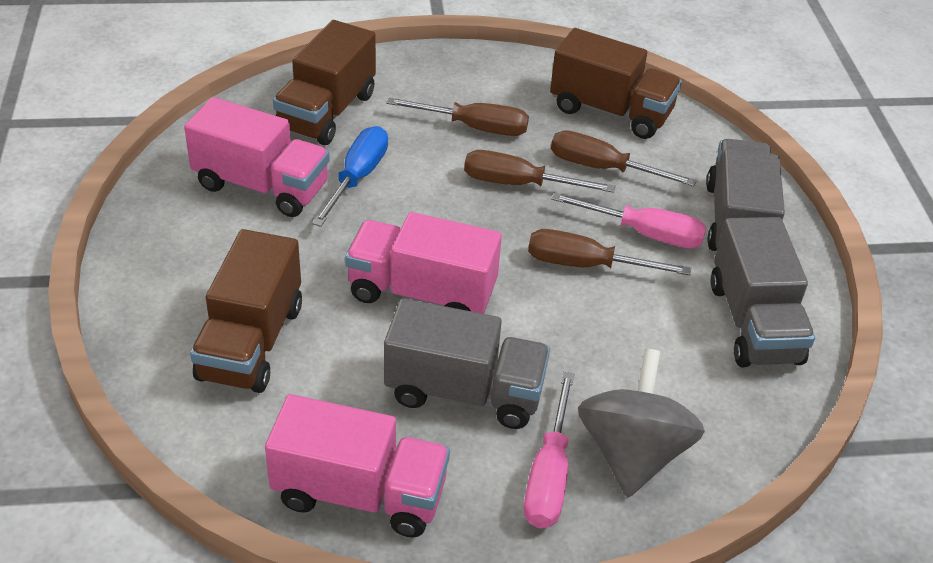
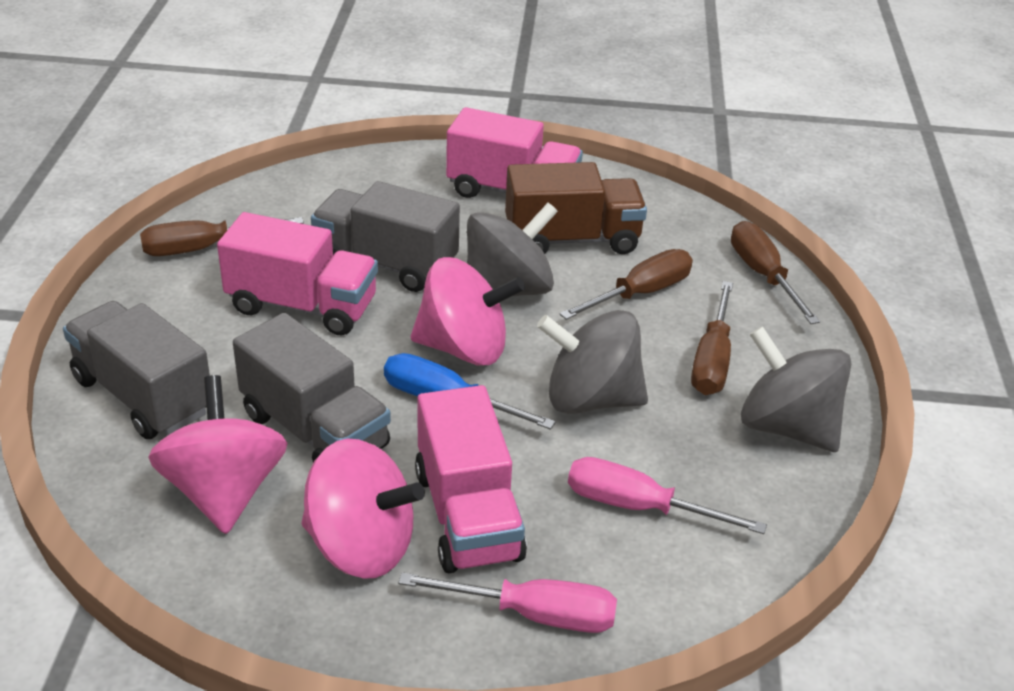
brown truck: [190,229,302,393] [273,20,376,145] [550,28,682,139] = 3 -> [505,162,647,254] = 1
grey spinning top: [578,349,705,497] = 1 -> [467,203,558,296] [537,310,648,414] [741,326,852,452] = 3
pink spinning top: none = 0 -> [149,375,288,534] [302,439,425,579] [411,257,525,365] = 3

